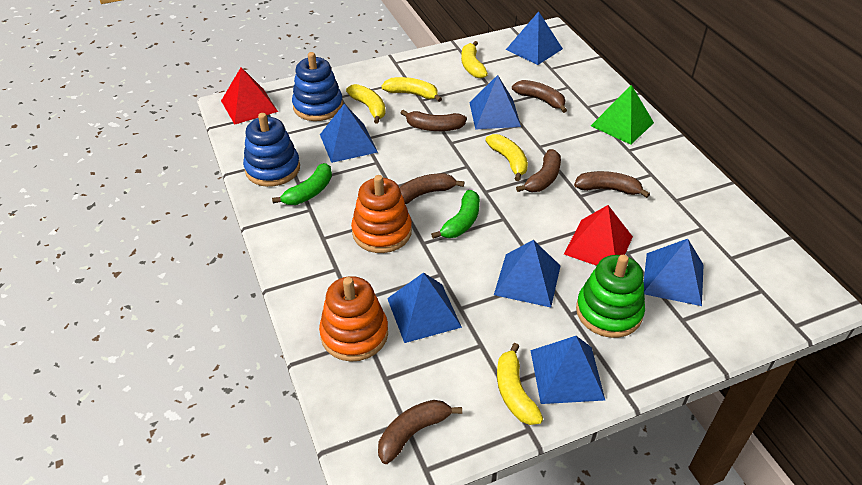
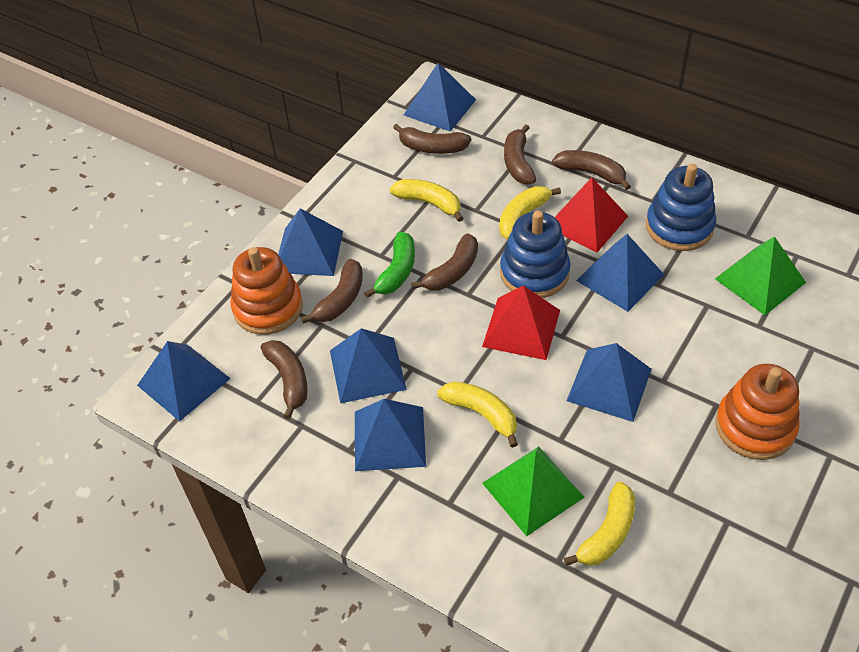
green banana: [272,163,332,205] [431,190,480,239] = 2 -> [364,232,415,298] = 1
green pyramid: [591,85,654,145] = 1 -> [482,447,584,536] [715,236,806,315] = 2
green stacking toy: [576,255,645,338] = 1 -> none = 0
yellow banana: [346,84,386,124] [381,77,442,102] [461,41,488,78] [485,134,528,181] [497,343,543,425] = 5 -> [389,179,463,222] [437,381,518,448] [499,186,561,239] [564,482,635,566] = 4

